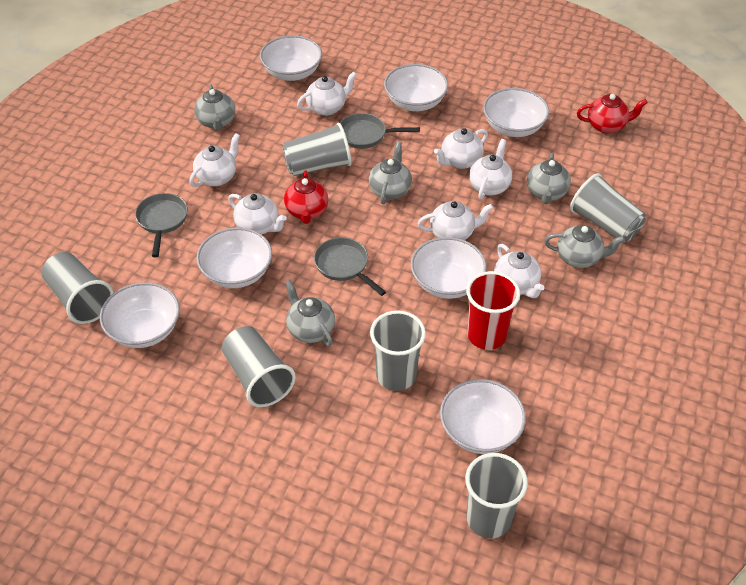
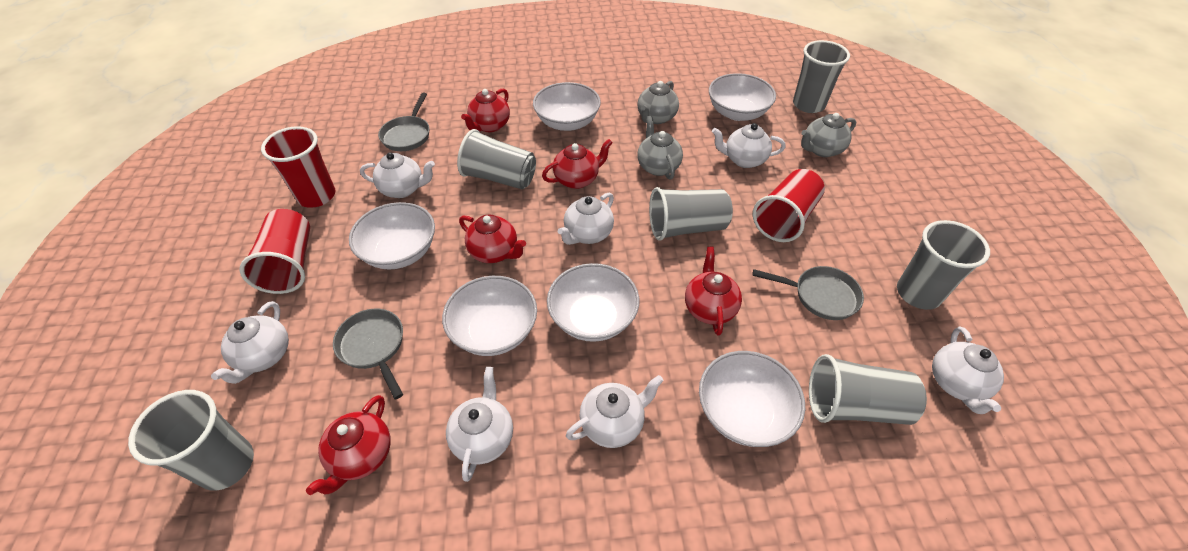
grey teapot: [194,84,235,131] [285,280,335,346] [369,142,412,204] [527,153,571,205] [544,225,625,268] = 5 -> [637,81,679,124] [637,116,683,179] [801,113,856,157] = 3
red cup: [466,271,520,350] = 1 -> [240,209,310,294] [261,126,335,208] [753,169,825,242] = 3
red teapot: [284,170,328,224] [577,94,648,134] = 2 -> [306,395,391,495] [459,214,526,263] [461,88,510,132] [542,139,613,189] [685,247,742,336] = 5
white bowl: [100,282,180,348] [196,228,272,288] [260,35,322,81] [384,64,448,111] [411,237,487,299] [440,379,526,454] [483,88,549,137] = 7 -> [349,202,435,269] [442,276,537,356] [533,82,601,131] [547,263,639,342] [699,351,805,447] [709,73,776,121] = 6

